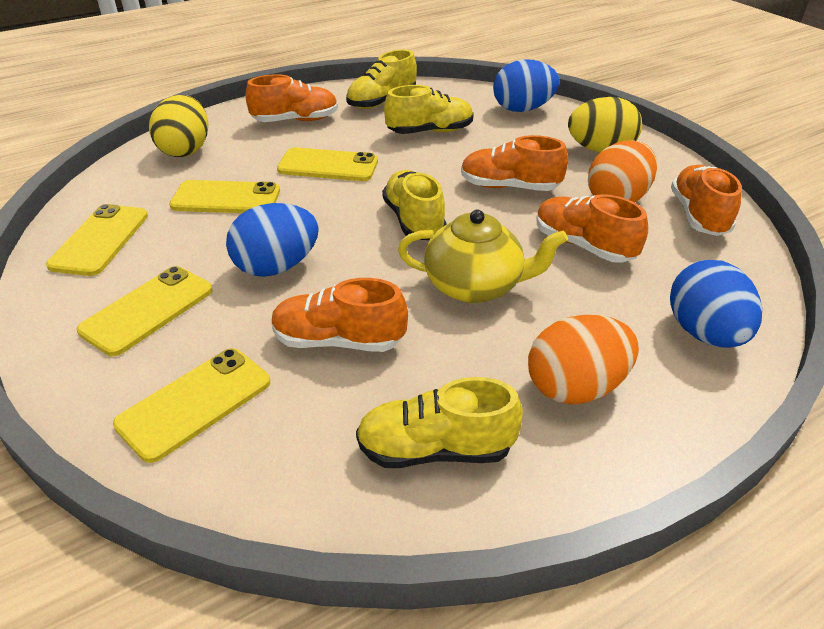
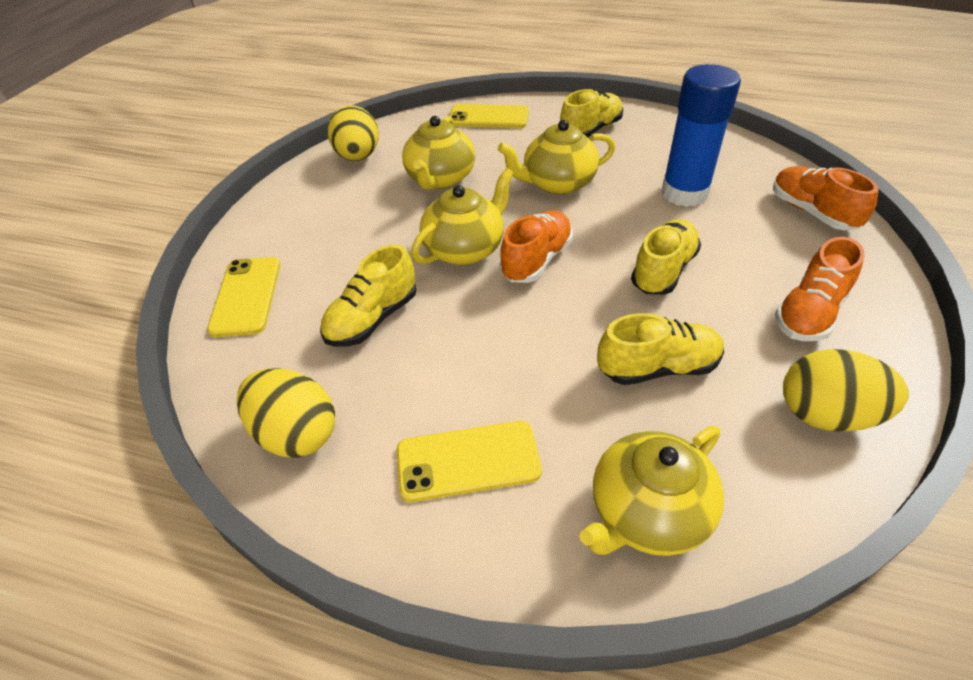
blue egg: [226,203,319,277] [493,59,560,112] [670,260,762,348] = 3 -> none = 0
blue glue stick: none = 0 -> [661,64,741,207] = 1
orange egg: [528,315,639,405] [588,140,657,203] = 2 -> none = 0
orange shoe: [245,74,338,122] [271,278,408,352] [461,135,568,191] [536,194,648,263] [671,165,742,236] = 5 -> [500,210,573,283] [773,166,879,230] [775,237,864,341] = 3
yellow egg: [149,95,208,157] [568,97,642,153] = 2 -> [237,368,335,458] [328,105,379,161] [783,349,909,432] = 3
yellow phone: [46,204,148,276] [77,266,213,356] [113,348,270,463] [169,180,280,213] [277,147,378,181] = 5 -> [207,257,280,337] [396,421,542,502] [449,104,529,128] = 3
yellow teapot: [398,210,568,303] = 1 -> [402,116,475,190] [411,168,514,265] [497,120,615,195] [579,426,724,556] = 4

